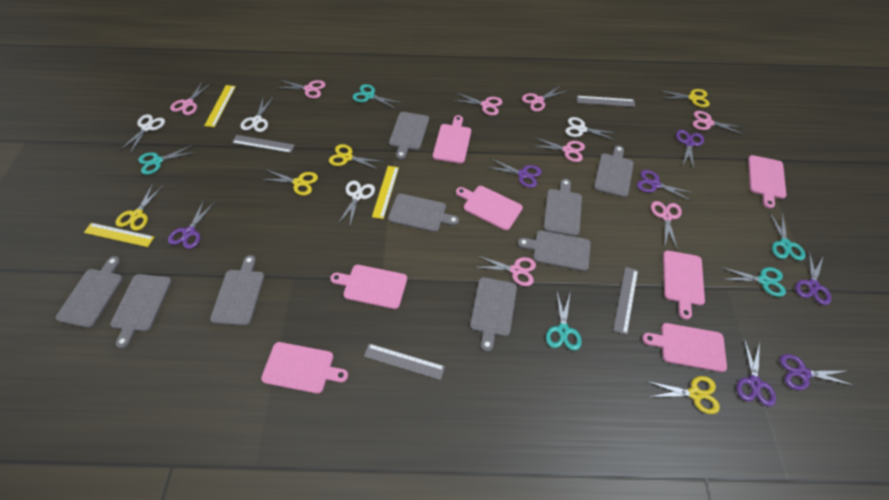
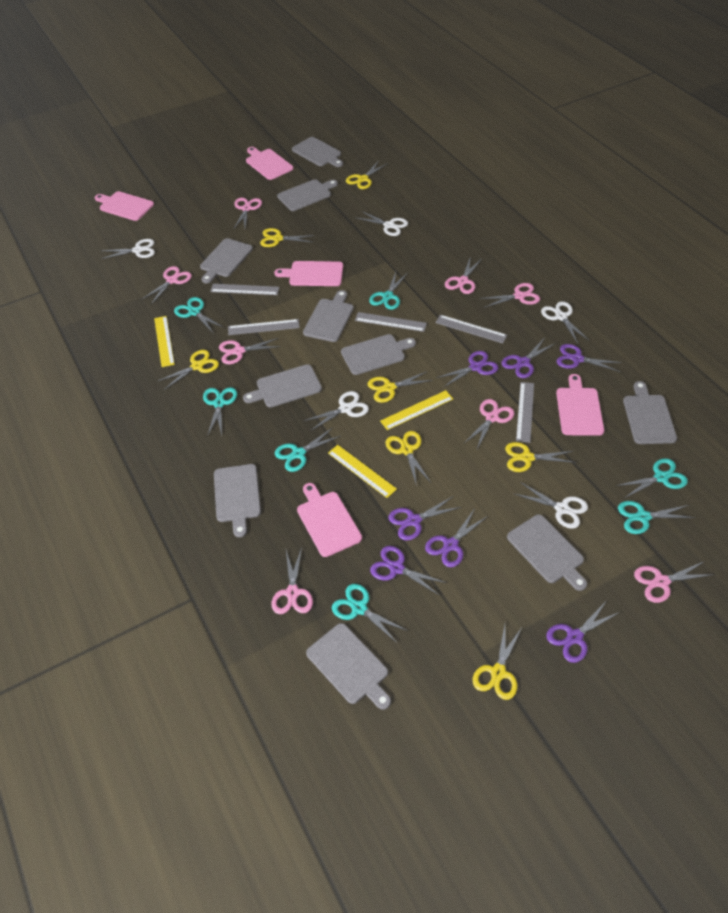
grey cutting board: [56,256,123,328] [110,274,172,349] [210,255,265,326] [388,194,459,232] [389,112,429,160] [470,277,517,352] [518,230,591,271] [543,179,582,236] [594,146,634,198] = 9 -> [200,238,253,284] [214,464,261,537] [243,364,322,408] [277,179,338,211] [292,137,343,167] [303,290,354,342] [306,623,391,710] [341,334,416,375] [507,515,587,591] [623,381,677,444] = 10
grey ruler: [232,135,295,153] [364,344,445,380] [577,96,635,107] [613,267,638,335] = 4 -> [210,284,279,295] [228,319,300,335] [355,312,427,332] [435,315,507,343] [516,382,534,443] = 5
pink cutting board: [261,342,348,394] [330,265,407,309] [433,115,471,164] [456,186,523,231] [642,323,727,372] [663,251,705,320] [748,155,786,209] = 7 -> [95,191,154,221] [246,147,293,180] [274,261,343,286] [297,483,362,557] [556,374,604,436] = 5
turquoise scissors: [138,145,195,175] [353,84,401,109] [546,291,582,350] [721,267,786,297] [769,211,806,261] = 5 -> [174,297,224,334] [203,387,237,437] [275,427,341,472] [332,584,408,644] [369,272,407,310] [616,458,688,498] [618,501,695,534] = 7
white scissors: [119,114,165,153] [240,96,273,132] [337,181,375,225] [565,117,616,140] = 4 -> [101,239,155,259] [304,391,369,431] [355,211,408,236] [515,482,588,529] [541,301,590,344] = 5
yellow scissors: [116,184,164,231] [261,170,318,196] [329,144,384,169] [647,376,720,414] [660,89,710,107] = 5 -> [158,350,219,390] [260,228,315,247] [346,161,388,189] [367,371,433,403] [386,431,431,487] [473,625,522,700] [505,442,576,472] = 7

